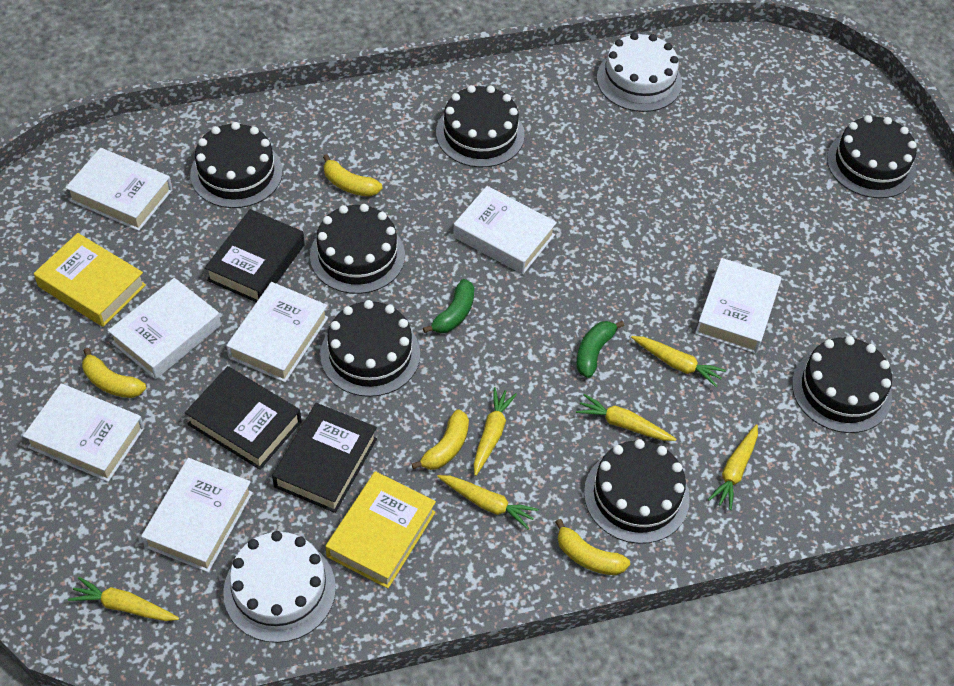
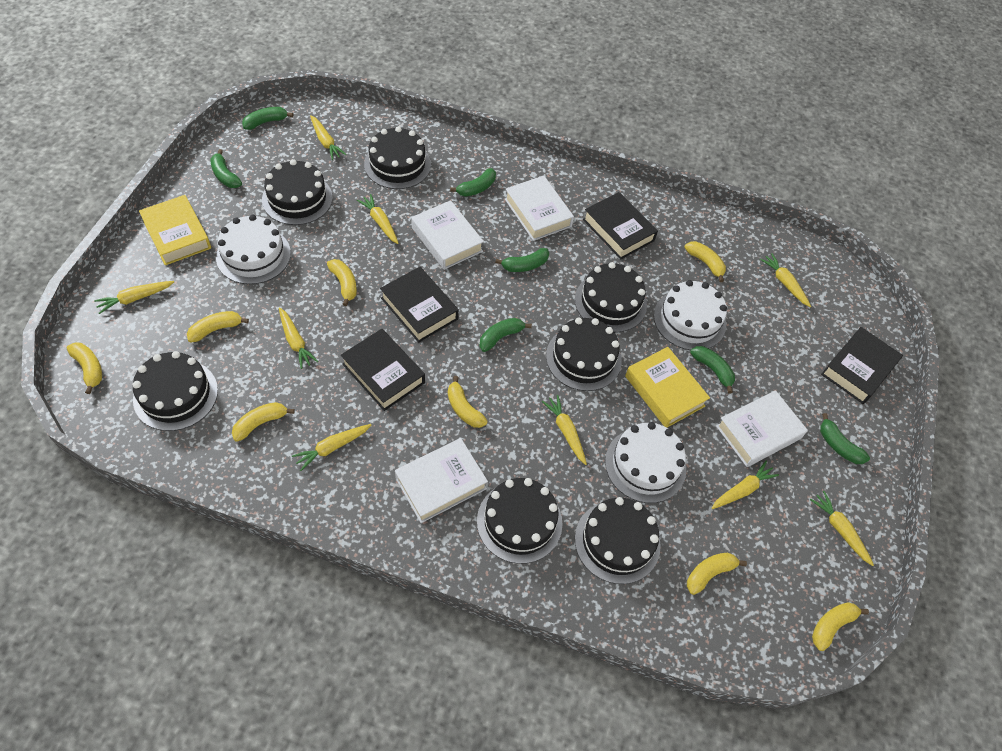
black book: [185,366,302,470] [205,209,305,302] [272,403,377,513] = 3 -> [341,329,425,411] [380,267,459,343] [583,192,658,259] [821,327,903,404] = 4
green banana: [423,279,474,333] [577,321,624,378] = 2 -> [210,149,242,188] [242,107,293,130] [450,168,496,197] [479,318,532,352] [495,248,549,272] [690,346,735,393] [820,413,870,464] = 7
white book: [23,384,144,482] [65,148,173,231] [108,278,221,379] [141,458,253,572] [226,282,328,382] [453,186,557,274] [695,258,781,354] = 7 -> [395,438,488,523] [411,200,484,270] [505,176,574,241] [716,390,808,467] = 4
white cake: [223,531,336,643] [597,33,682,112] = 2 -> [216,214,291,284] [605,422,686,503] [654,280,727,350] = 3
yellow banana: [82,348,146,398] [323,154,382,197] [411,409,469,470] [555,519,630,575] = 4 -> [67,343,102,394] [187,311,249,343] [232,402,295,442] [327,259,357,306] [448,376,488,428] [685,241,726,282] [687,553,747,595] [812,602,869,651] = 8
yellow carrot: [68,577,179,621] [437,475,539,529] [474,387,517,476] [576,394,676,441] [631,336,726,388] [708,424,758,510] = 6 -> [94,281,174,314] [279,307,318,369] [292,424,371,471] [310,116,346,160] [357,194,399,244] [542,395,587,465] [712,461,779,509] [760,253,811,307] [810,491,874,566] = 9

